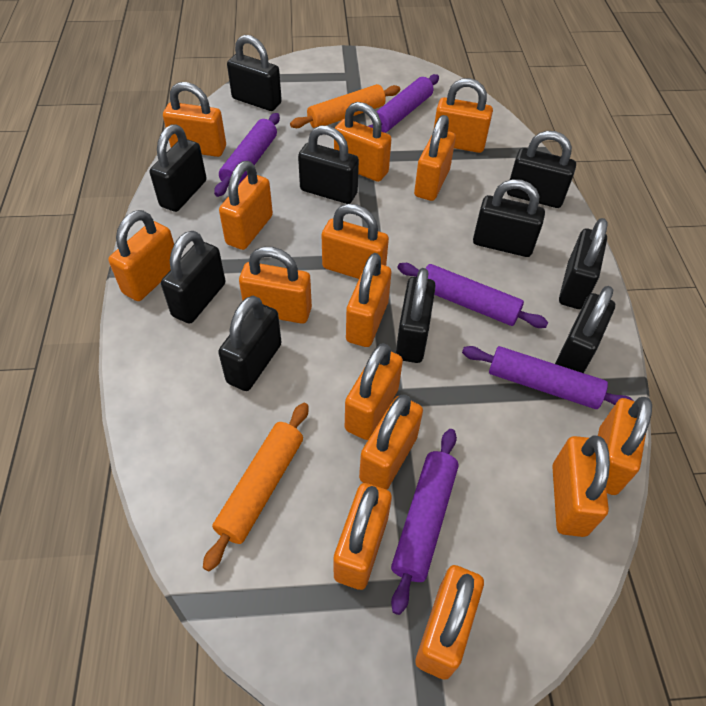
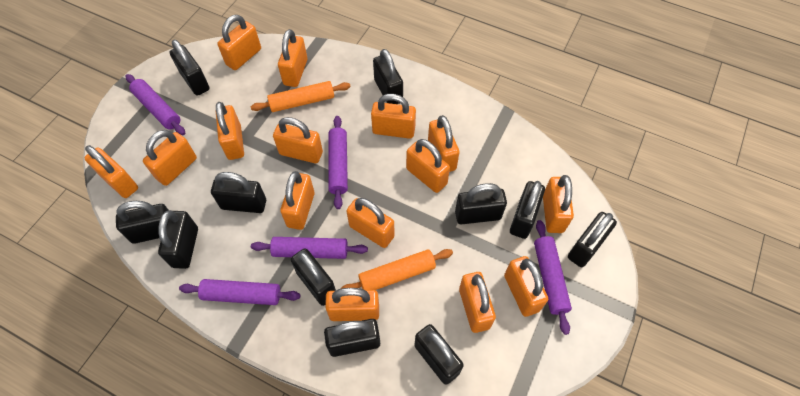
black padlock: [150,124,207,212] [161,231,226,324] [218,296,281,391] [227,35,282,111] [298,125,359,204] [396,268,436,363] [473,179,545,257] [507,131,576,208] [555,286,615,373] [559,218,608,309] = 10 -> [116,201,168,244] [158,210,198,269] [170,40,210,96] [211,172,266,213] [291,248,336,306] [324,319,380,357] [373,49,403,104] [414,324,464,385] [455,183,507,224] [510,181,545,239] [568,212,617,267] = 11

